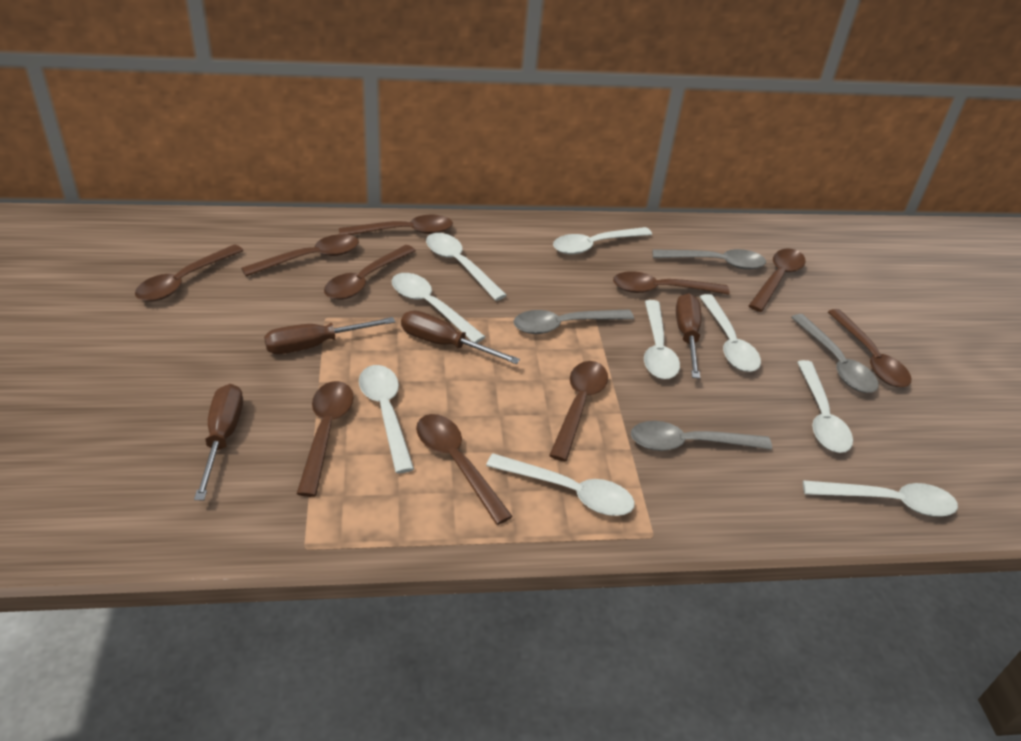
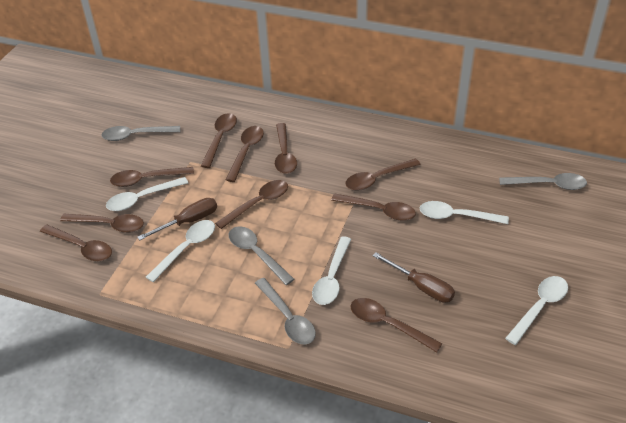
brown screwdriver: [194,384,243,500] [264,317,395,354] [401,310,520,364] [676,293,701,379] = 4 -> [137,198,217,240] [373,252,455,303] = 2
white spoon: [359,365,414,473] [392,273,485,343] [426,233,507,301] [486,453,635,516] [553,227,652,255] [644,300,680,379] [700,294,761,372] [797,360,853,453] [803,480,958,517] = 9 -> [106,177,188,211] [146,220,215,282] [312,236,351,305] [420,201,509,224] [505,276,568,345] = 5

